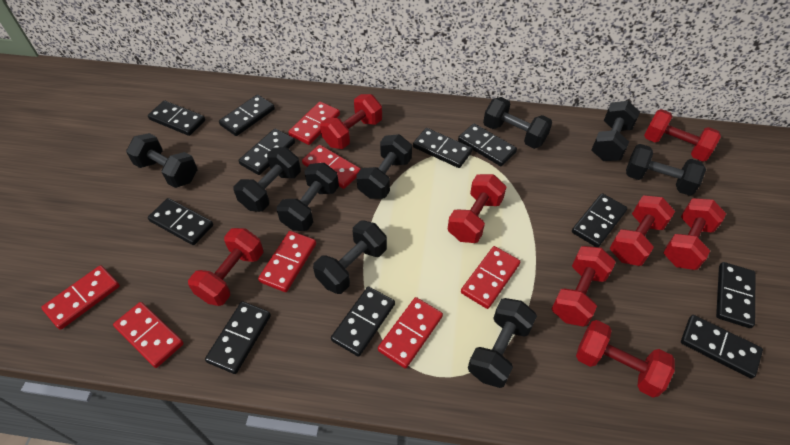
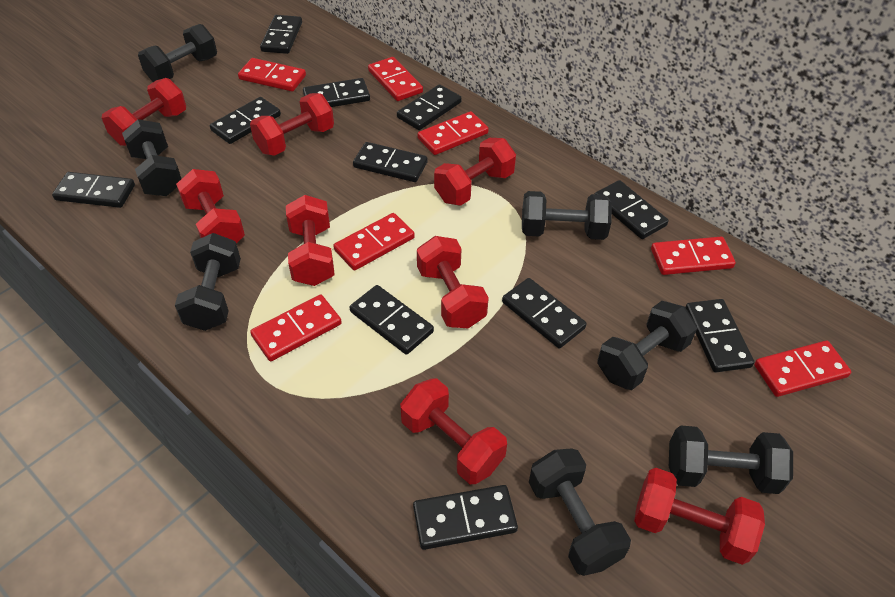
black dumbbell: [126,133,197,188] [234,147,301,212] [276,163,339,231] [313,220,387,294] [356,134,412,199] [468,298,537,388] [483,97,552,149] [592,101,640,161] [626,144,706,196] = 9 -> [122,119,181,196] [138,24,217,82] [175,233,241,331] [522,191,612,240] [529,448,631,576] [597,301,697,390] [669,425,793,494] = 7

